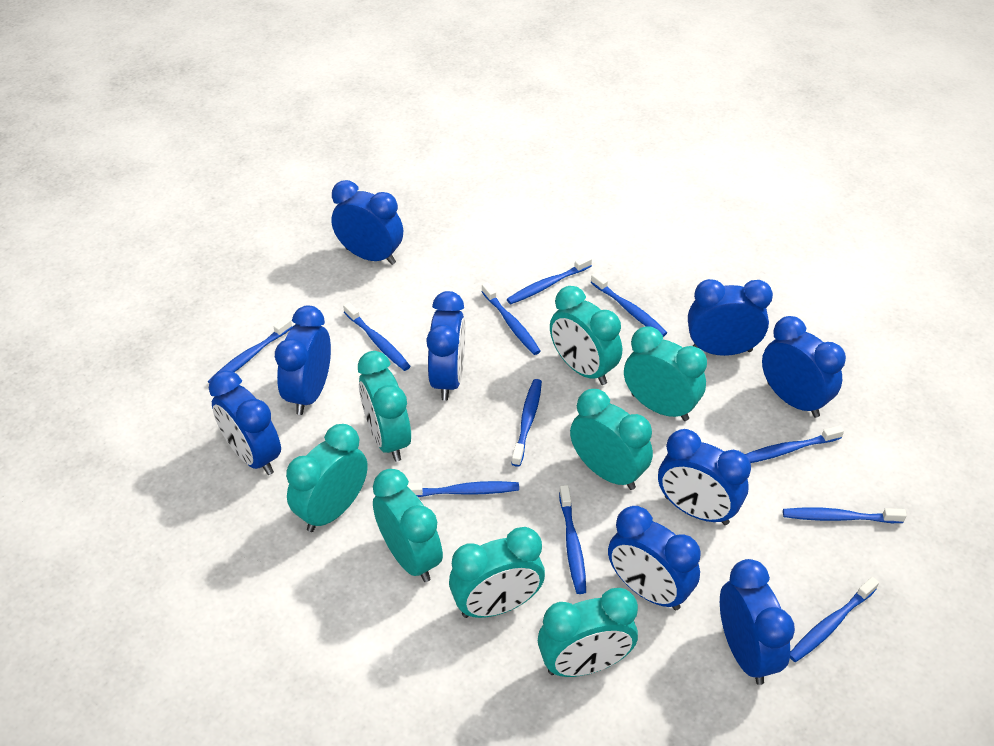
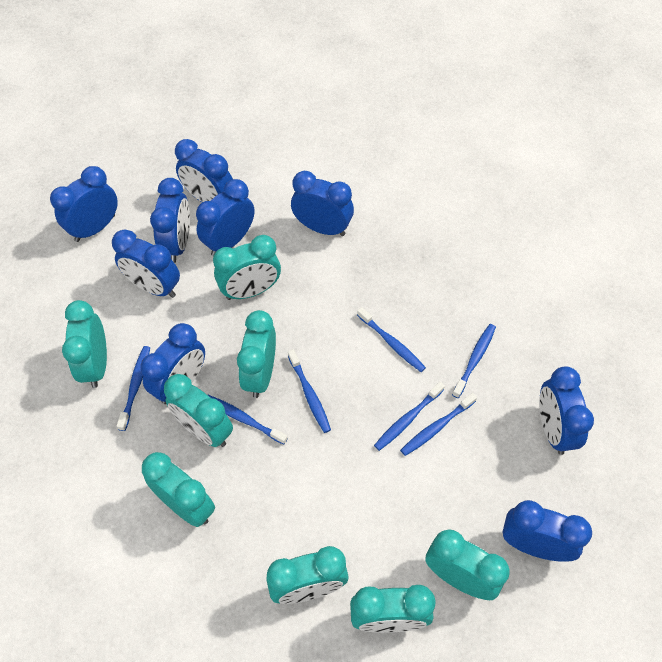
blue toothbrush: [208,317,292,383] [343,302,411,371] [407,481,519,497] [481,282,541,355] [507,255,592,304] [511,379,542,467] [559,485,586,594] [591,272,667,337] [745,425,844,463] [783,508,907,523] [790,577,879,662] = 11 -> [117,346,150,431] [208,395,288,445] [288,349,331,433] [357,307,426,372] [374,382,445,451] [400,393,477,456] [452,324,496,398] = 7

